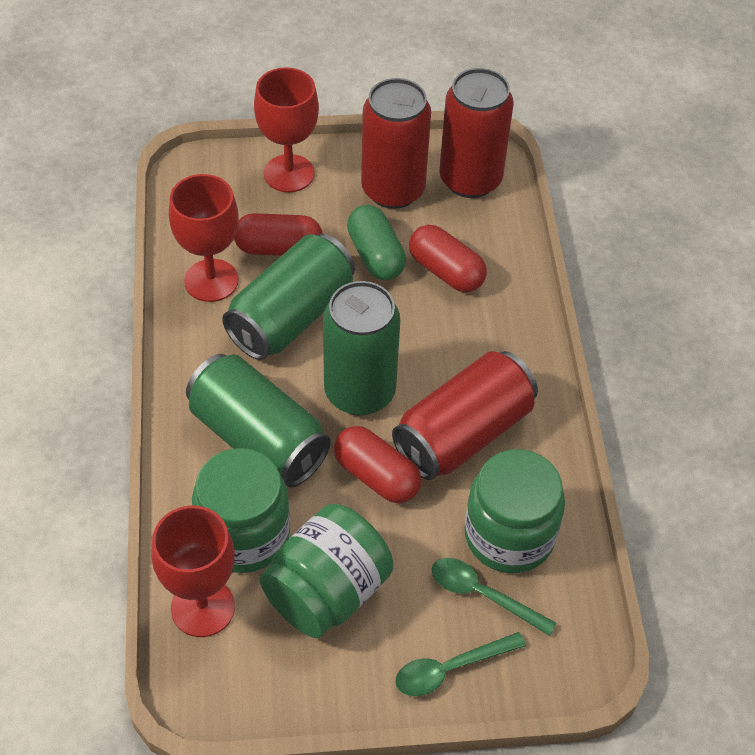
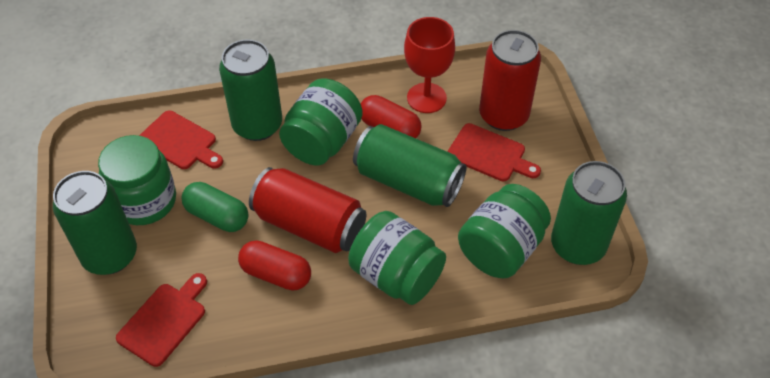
green can: [186,354,331,487] [222,234,355,360] [323,281,400,415] = 3 -> [53,171,137,275] [219,39,282,141] [353,124,467,207] [551,161,627,265] = 4
green jar: [192,448,290,573] [260,504,393,638] [464,449,565,573] = 3 -> [98,135,176,225] [279,78,363,166] [348,211,446,305] [458,184,551,278] = 4
green spoon: [395,632,526,696] [432,558,557,636] = 2 -> none = 0
red can: [361,78,431,209] [392,351,538,480] [439,68,513,198] = 3 -> [249,167,366,253] [479,30,541,131] = 2
red capsule: [234,213,322,256] [334,426,421,503] [409,225,487,292] = 3 -> [238,240,311,291] [361,95,422,138] = 2
red cutting board: none = 0 -> [116,273,207,367] [139,110,223,169] [447,123,541,181] = 3
red goblet: [151,506,235,637] [169,174,239,302] [254,67,319,192] = 3 -> [404,17,455,113] = 1

